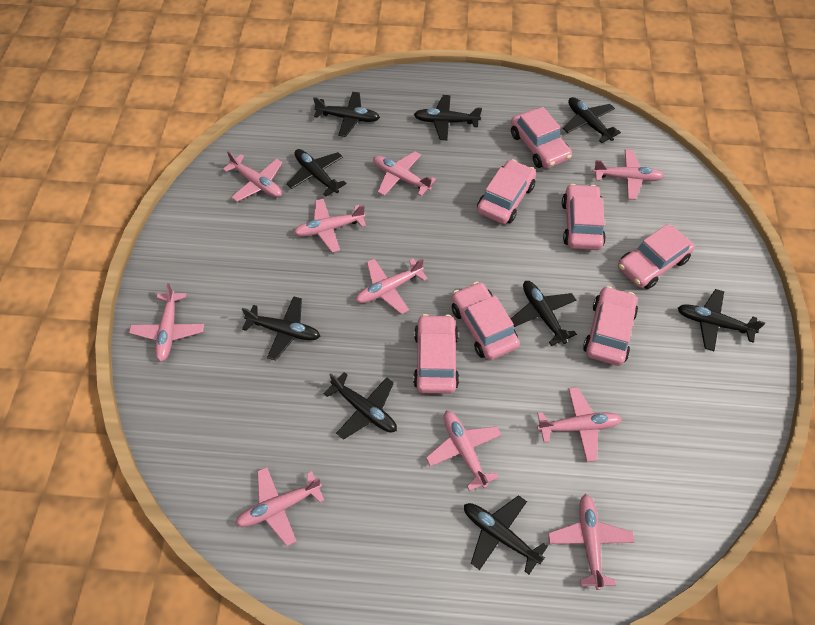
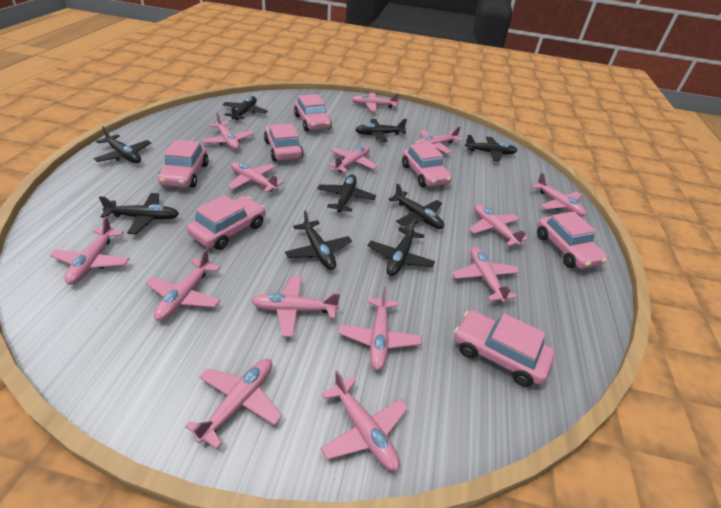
pink plane: [129,283,204,362] [223,151,283,202] [235,467,325,546] [293,199,366,253] [355,258,428,314] [373,151,436,196] [426,411,502,491] [537,387,622,462] [548,494,635,590] [593,149,664,200] = 10 -> [49,216,130,284] [146,249,221,321] [185,359,282,449] [201,112,254,150] [227,162,284,193] [251,276,340,337] [320,370,408,471] [328,146,378,173] [338,286,421,370] [352,93,399,111] [415,126,462,154] [452,247,520,303] [469,204,528,246] [531,173,586,217] = 14

